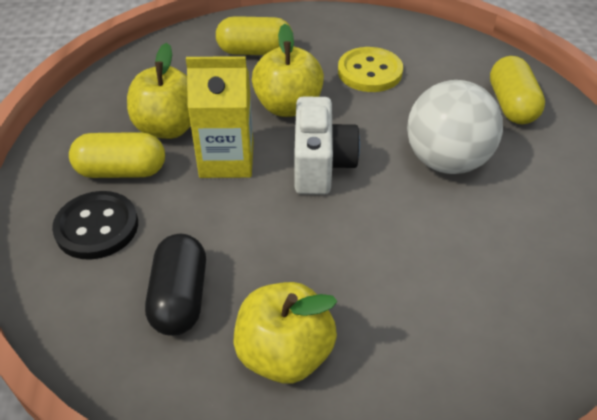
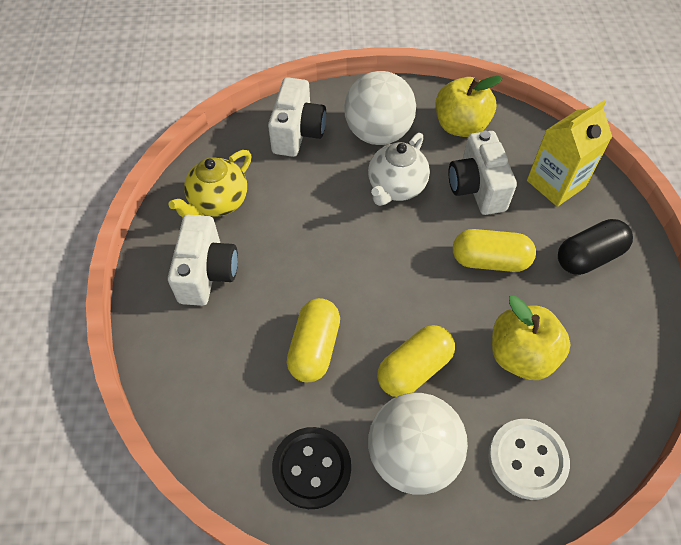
white ball: [407,80,503,174] = 1 -> [344,71,416,145] [368,393,468,495] = 2
white button: none = 0 -> [488,419,570,500] = 1
white camera: [294,97,360,195] = 1 -> [168,215,238,306] [268,77,326,157] [448,131,517,215] = 3
white teapot: none = 0 -> [368,133,430,206] = 1
yellow apple: [127,43,191,139] [233,282,338,384] [252,24,324,117] = 3 -> [436,76,502,137] [492,296,571,380] = 2
yellow button: [338,47,403,92] = 1 -> none = 0
yellow teapot: none = 0 -> [169,150,251,217] = 1

